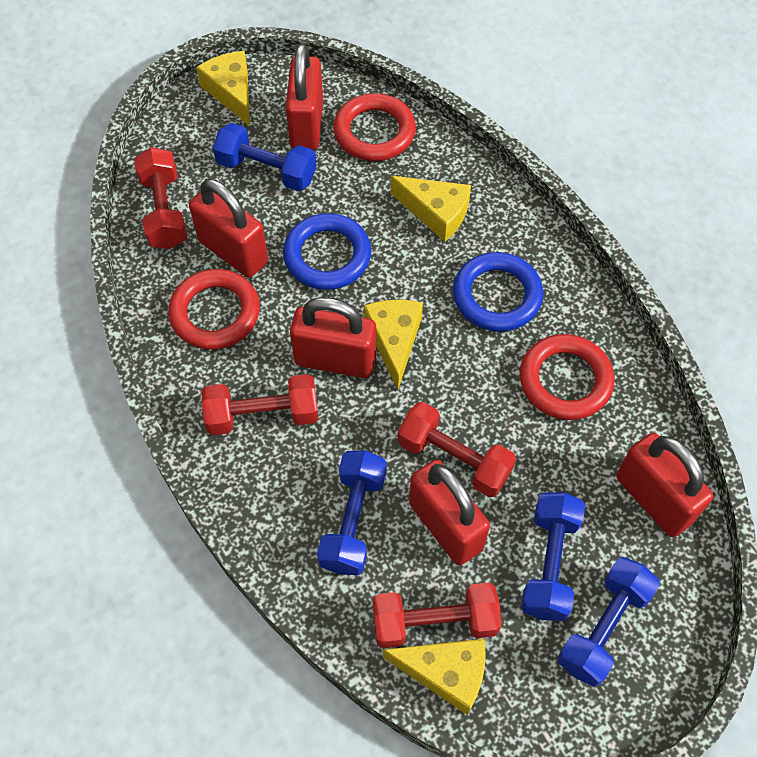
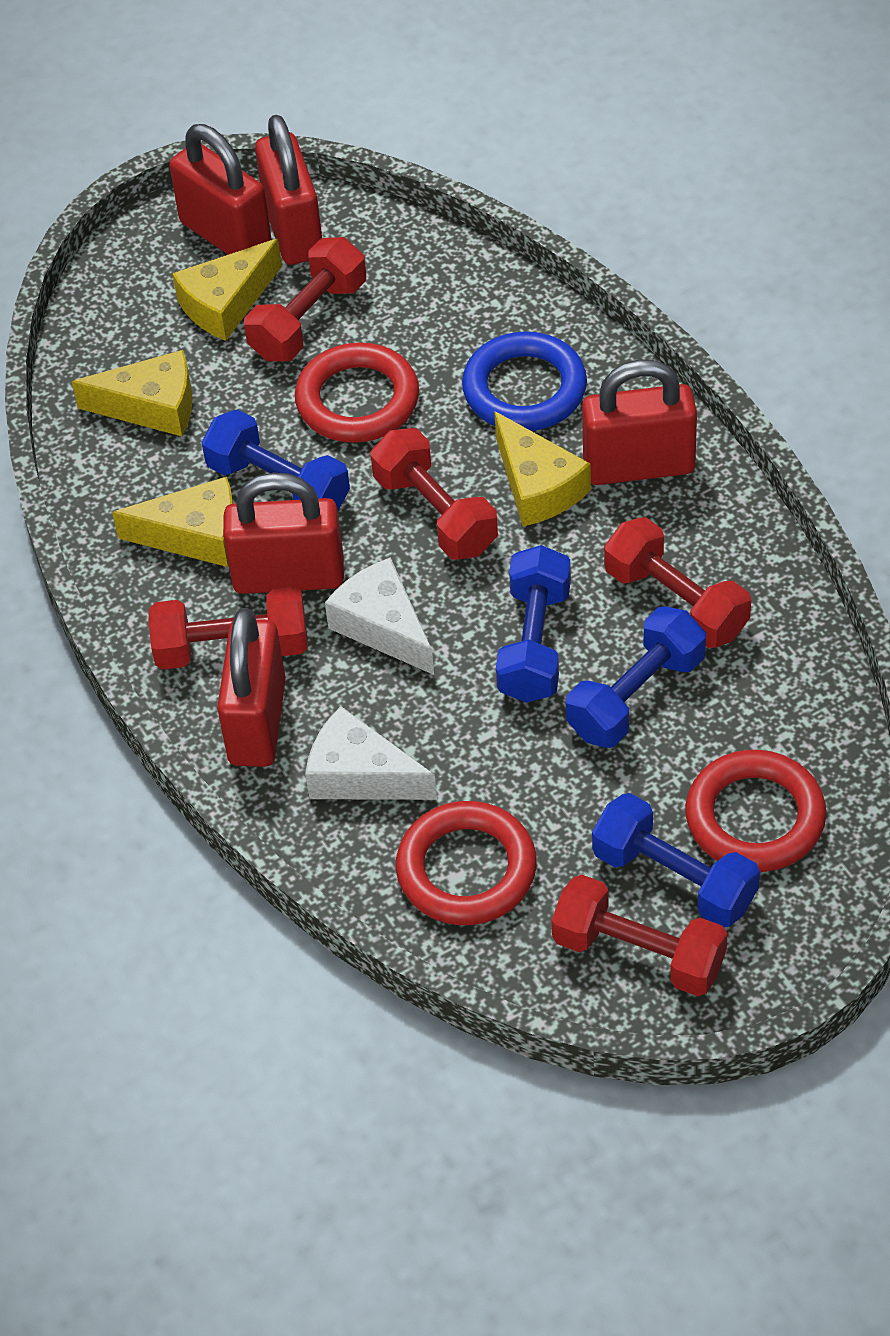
blue ring: [283,213,371,290] [453,252,543,331] = 2 -> [462,332,587,431] = 1
red dumbbell: [134,147,187,249] [202,374,318,435] [373,582,502,648] [398,402,516,497] = 4 -> [148,587,308,670] [244,237,366,361] [371,428,498,560] [552,875,728,996] [604,517,751,648] = 5
white cheese: none = 0 -> [305,706,437,800] [325,557,434,675] = 2

